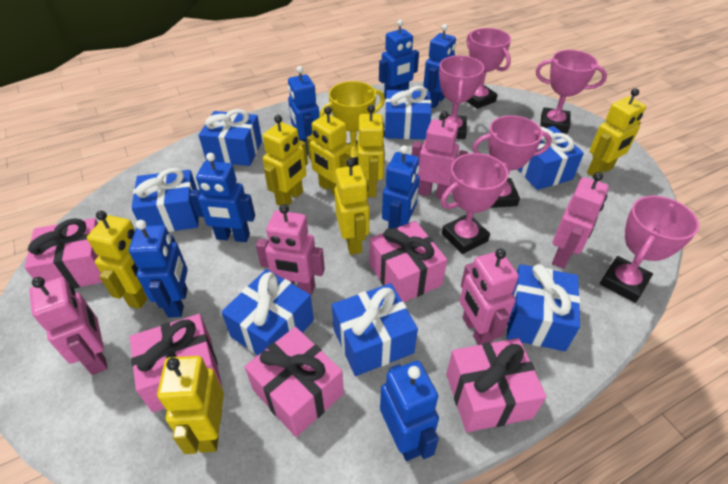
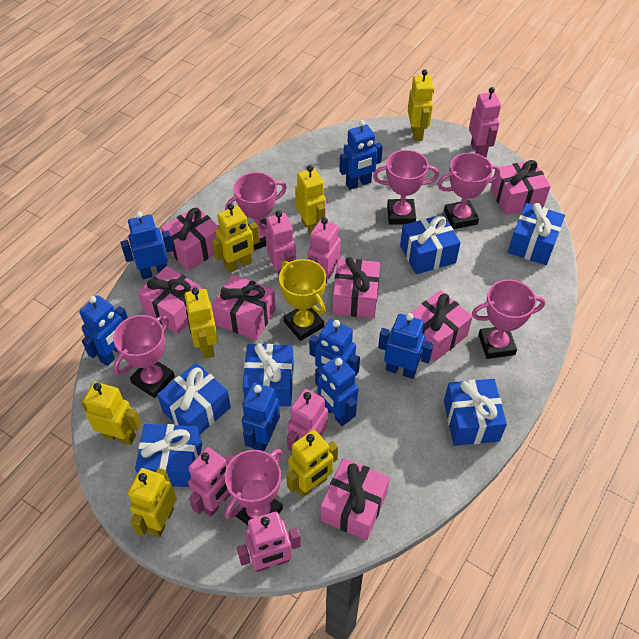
blue gift: [131,168,199,232] [199,109,262,166] [222,269,314,355] [332,283,418,376] [385,86,432,139] [507,264,580,351] [518,126,584,190] = 7 -> [135,424,202,487] [157,363,231,434] [243,343,294,407] [400,214,461,274] [444,379,507,446] [508,203,565,265] = 6
pink gift: [25,218,103,289] [130,314,222,413] [245,327,344,437] [369,221,447,302] [446,338,547,432] = 5 -> [138,266,202,334] [161,206,219,271] [212,274,276,341] [321,458,390,540] [333,257,380,318] [411,290,473,362] [490,160,551,215] = 7
pink robot: [29,277,108,375] [256,204,325,295] [412,111,468,199] [459,249,519,345] [552,172,609,269] = 5 -> [188,447,234,517] [237,512,301,572] [265,211,296,276] [287,389,328,452] [307,217,341,283] [469,87,501,158] = 6

